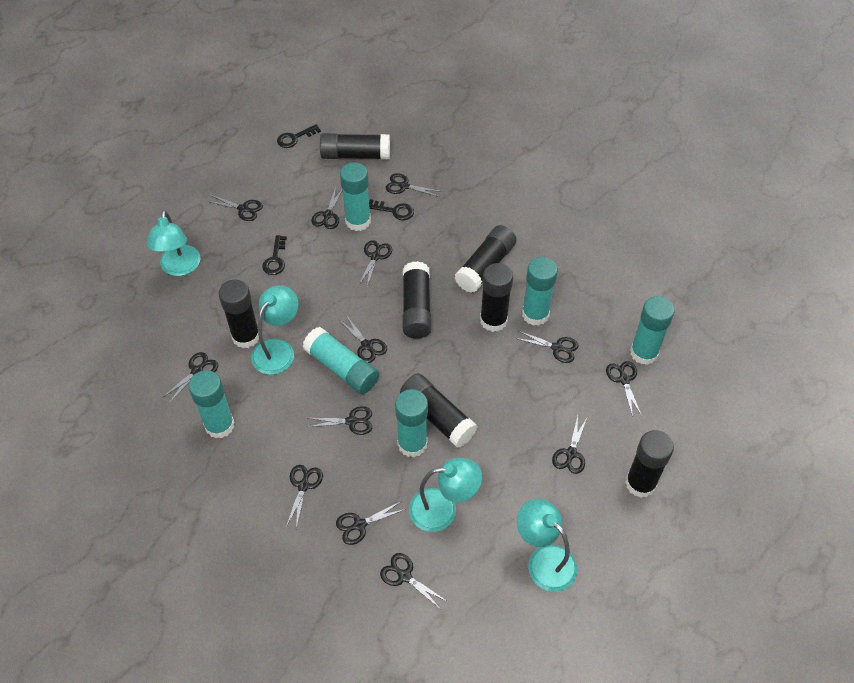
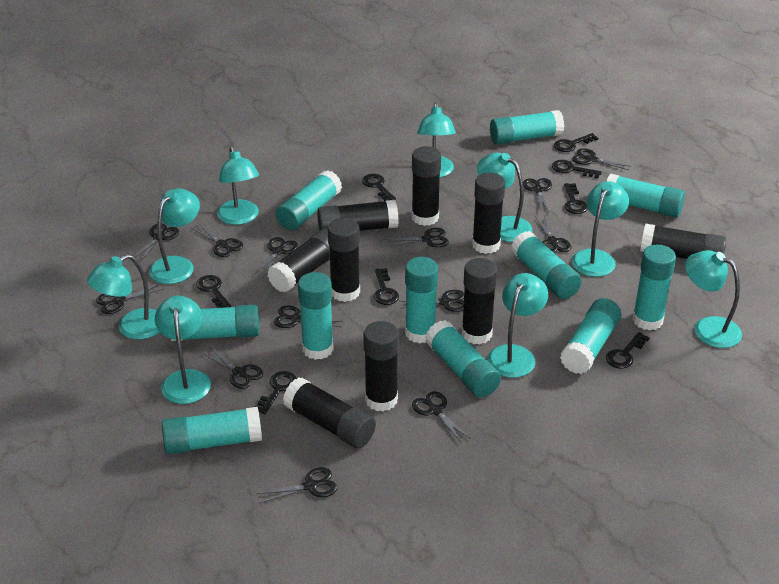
black glue stick: [218,280,259,348] [320,133,390,159] [400,373,478,448] [403,261,431,339] [455,225,516,293] [480,263,513,332] [625,430,674,498] = 7 -> [267,228,330,293] [283,377,376,448] [317,200,399,231] [327,218,360,302] [363,321,399,412] [411,146,441,226] [462,258,497,344] [472,173,505,254] [640,223,726,259] = 9
black key: [262,235,287,275] [277,124,321,148] [369,199,414,220] = 3 -> [196,275,231,308] [254,371,297,414] [362,174,396,201] [374,268,399,305] [552,160,602,178] [554,133,598,152] [564,183,588,214] [606,332,650,369] = 8
turquoise glue stick: [188,370,235,439] [303,327,379,394] [340,162,371,231] [395,389,428,457] [522,257,558,326] [630,296,675,365] = 6 -> [162,407,262,454] [171,305,259,341] [276,170,342,231] [298,272,334,360] [405,257,438,343] [425,320,501,398] [490,110,564,145] [511,231,582,299] [560,298,621,374] [607,173,685,218] [633,244,676,330] = 11
turquoise lamp: [147,210,201,276] [251,285,298,375] [409,458,482,532] [517,499,577,592] = 4 -> [87,254,160,339] [149,188,200,284] [155,296,211,404] [217,146,259,225] [417,102,456,178] [477,153,532,242] [487,273,548,378] [571,181,629,277] [685,250,742,348] = 9

